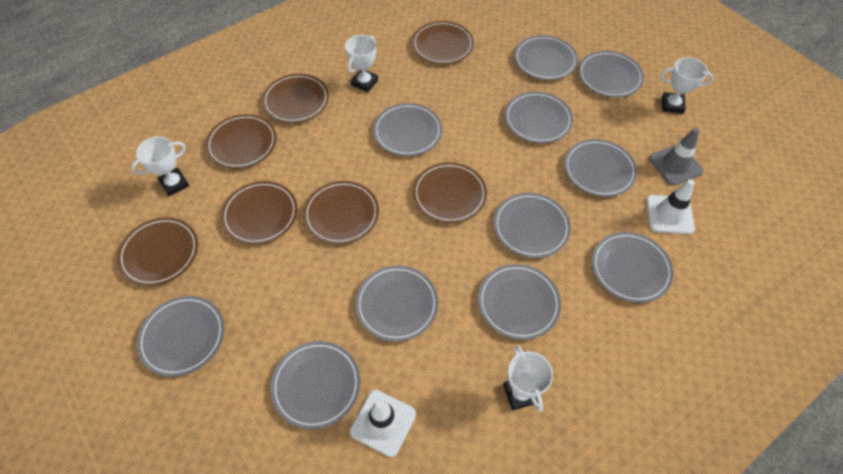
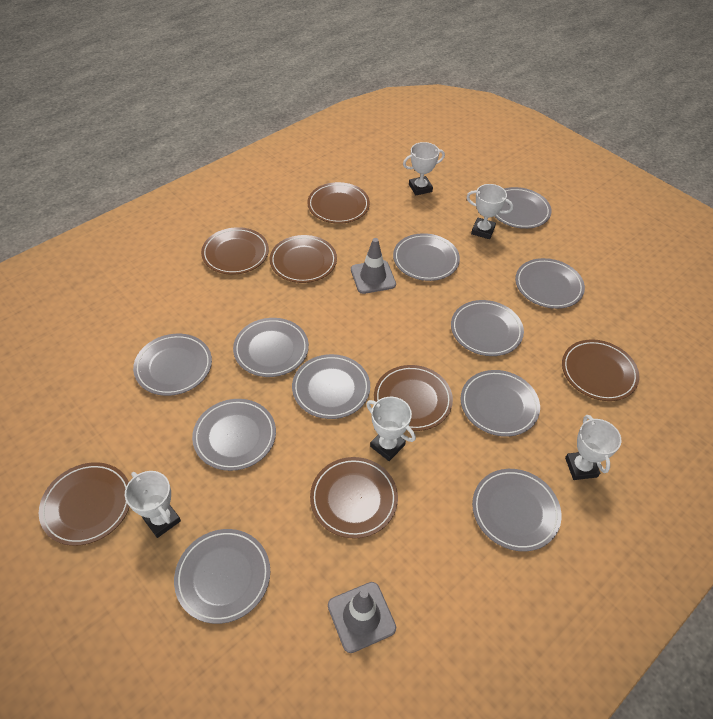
grey traffic cone: [649,128,704,185] = 1 -> [328,582,396,653] [351,238,396,294] = 2
white traffic cone: [350,390,416,457] [646,179,695,234] = 2 -> none = 0
white trophy: [131,136,189,196] [345,35,378,92] [503,345,553,412] [661,57,714,114] = 4 -> [125,471,181,538] [366,397,416,461] [403,142,445,195] [466,184,513,239] [565,415,621,480] = 5

